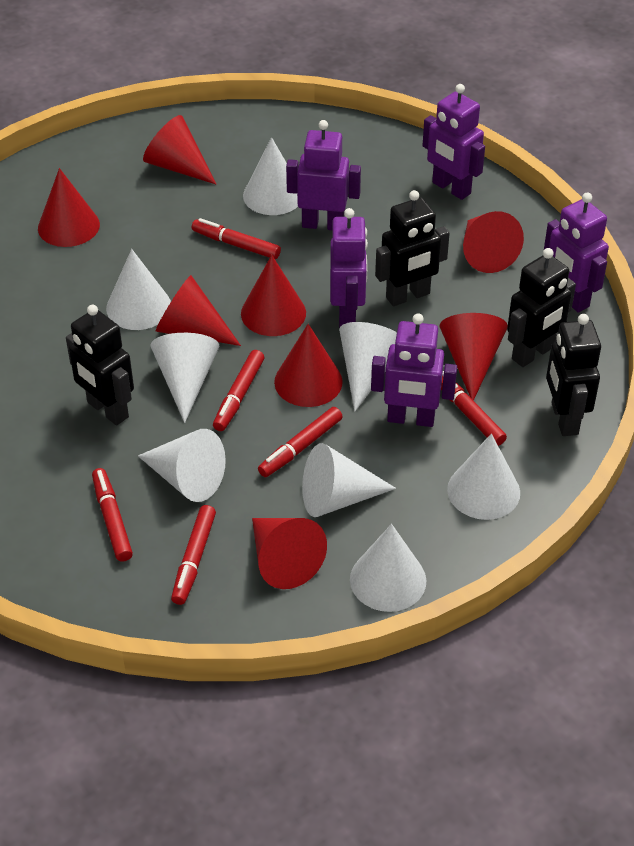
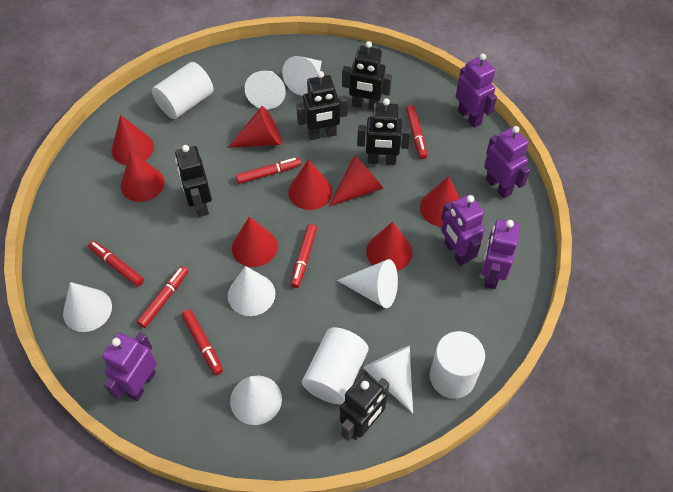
black robot: [66,305,134,425] [375,190,450,306] [507,248,576,367] [546,314,601,436] = 4 -> [175,145,212,217] [296,71,348,140] [340,373,389,440] [342,41,392,110] [357,98,411,165] = 5
white cone: [106,249,171,330] [138,429,226,502] [151,333,219,423] [243,137,298,215] [302,443,396,517] [339,322,397,411] [350,524,426,612] [447,434,520,520] = 8 -> [63,282,112,332] [228,266,276,316] [230,376,282,425] [245,71,286,109] [282,56,322,96] [337,259,398,308] [363,346,413,413] = 7
white cylinder: none = 0 -> [152,62,213,119] [302,327,369,404] [430,331,485,399] = 3

